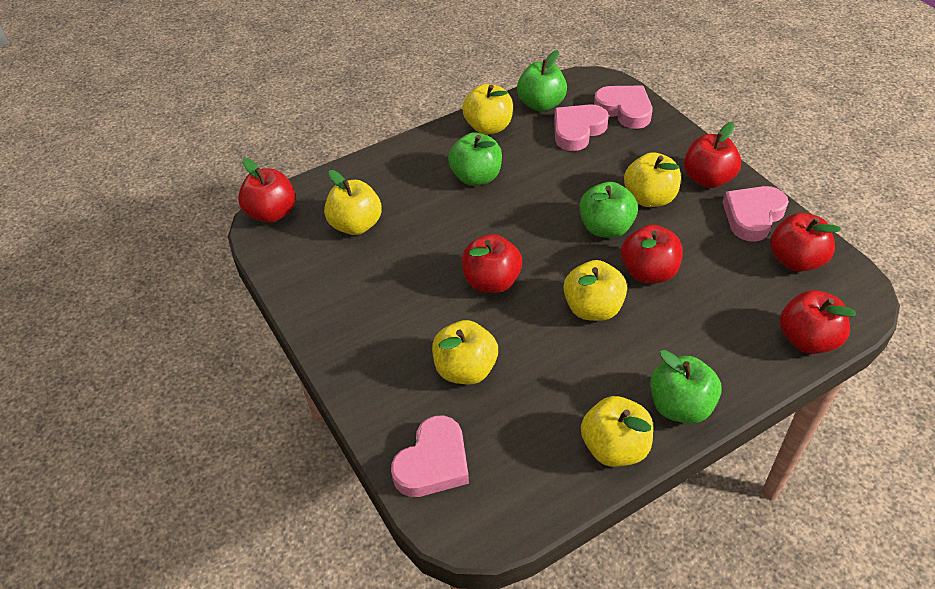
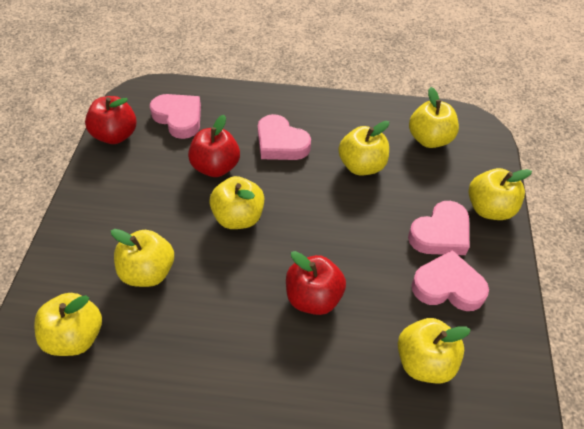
green apple: [448,133,502,186] [517,50,567,112] [580,182,638,238] [650,350,722,424] = 4 -> none = 0
red apple: [238,158,296,223] [462,234,522,293] [621,224,683,283] [684,122,741,188] [770,213,841,272] [780,290,856,354] = 6 -> [85,96,137,144] [188,115,240,177] [286,251,346,315] = 3
yellow apple: [324,170,382,235] [432,320,498,384] [462,84,513,135] [564,260,627,321] [581,396,653,467] [624,152,681,207] = 6 -> [34,293,102,356] [111,229,174,287] [209,176,264,229] [339,121,389,175] [398,318,470,384] [409,87,459,148] [469,168,532,220] = 7

